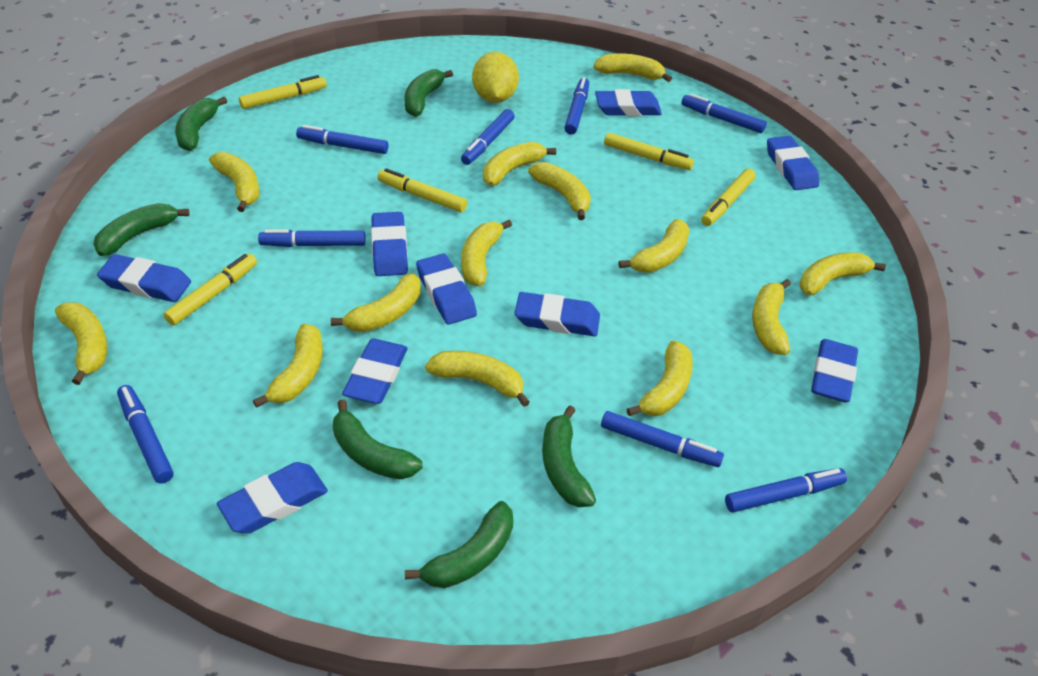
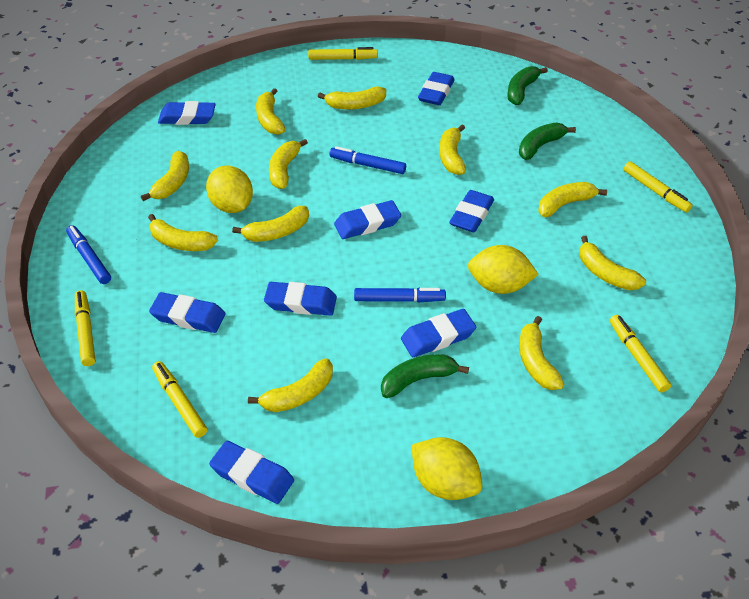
blue eraser: [97,254,191,302] [217,462,328,534] [342,339,408,404] [371,212,408,276] [416,254,477,325] [515,292,600,336] [595,89,662,116] [767,136,819,190] [811,339,858,402] = 9 -> [149,292,226,333] [158,101,216,125] [209,441,294,504] [264,282,337,316] [334,200,401,239] [401,309,476,357] [418,72,455,105] [449,190,494,232] = 8
blue marker: [117,385,174,484] [258,229,366,247] [296,125,389,154] [461,109,515,165] [565,77,589,135] [601,411,724,467] [681,93,767,133] [725,468,847,512] = 8 -> [66,225,111,284] [329,146,406,174] [354,288,446,303] = 3
green banana: [93,203,190,256] [175,97,227,151] [333,399,422,479] [404,69,453,117] [405,501,513,588] [542,406,596,507] = 6 -> [381,354,469,398] [507,66,548,105] [519,123,576,160] = 3
yellow banana: [55,302,107,385] [209,152,259,212] [253,324,323,408] [331,273,421,332] [425,351,530,407] [461,220,512,286] [483,142,556,186] [528,162,591,220] [593,53,672,82] [619,219,690,273] [626,341,693,416] [752,279,791,355] [800,253,886,295] = 13 -> [141,151,189,201] [148,214,218,251] [232,206,309,242] [248,358,333,412] [256,88,286,135] [269,139,308,189] [318,86,386,109] [439,125,466,175] [519,316,565,390] [538,182,607,217] [579,236,646,290] = 11
yellow lemon: [472,52,519,103] = 1 -> [206,166,253,213] [411,437,482,500] [468,245,539,294] = 3

